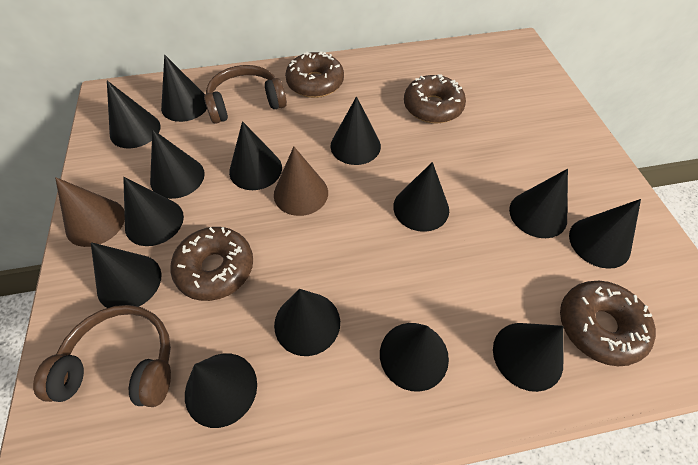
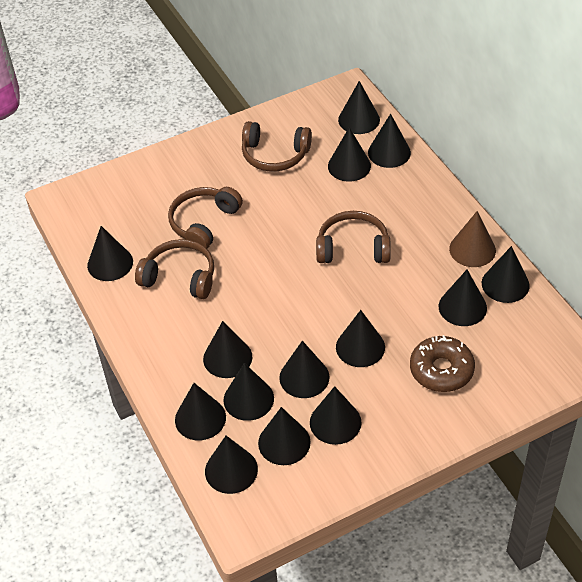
brown cone: [55,177,125,247] [274,147,328,216] = 2 -> [449,211,496,267] = 1
brown donut: [171,227,253,301] [285,51,344,98] [404,74,466,123] [560,281,656,366] = 4 -> [410,335,475,392] = 1
brown headphones: [33,305,171,407] [204,65,287,124] = 2 -> [135,239,214,299] [168,187,243,249] [242,121,312,171] [316,211,391,263] = 4

